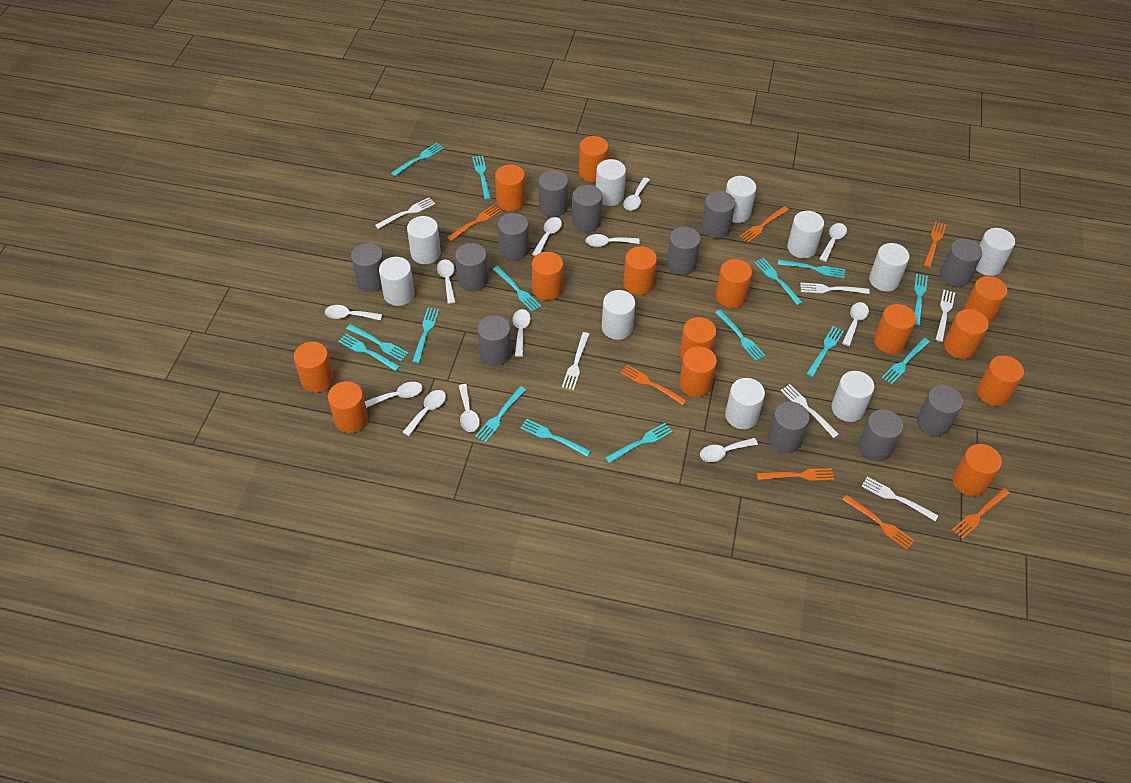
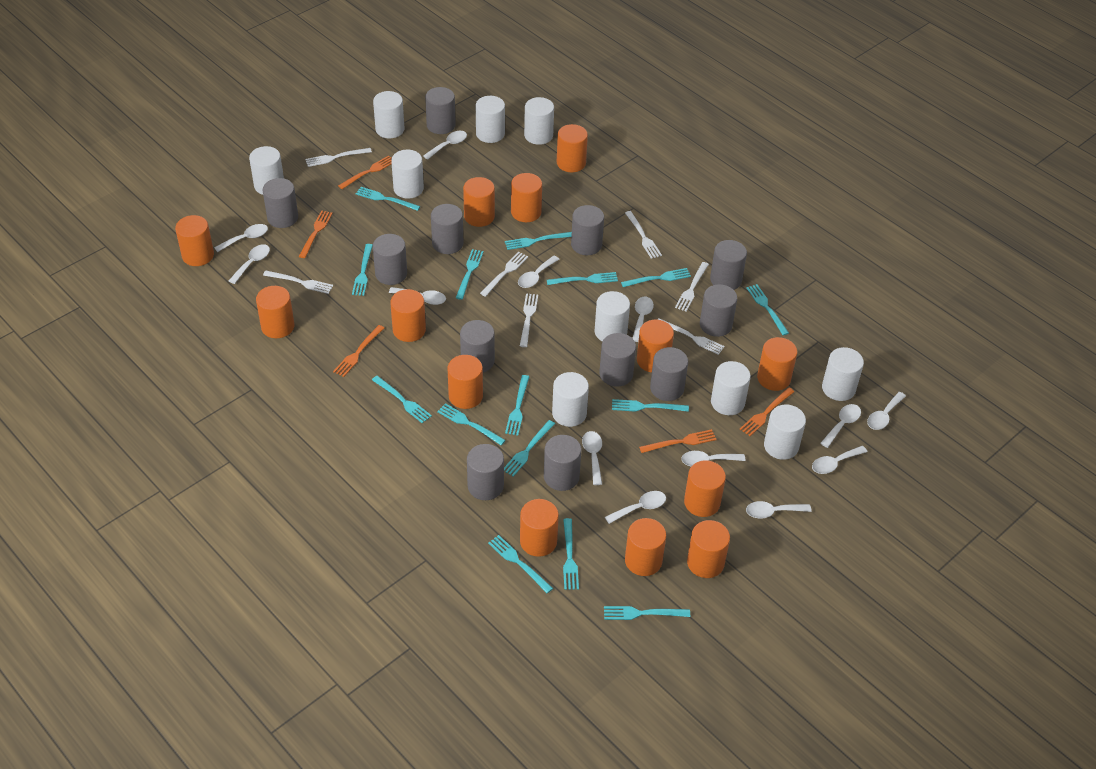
orange cylinder: [294,342,334,393] [328,381,368,433] [495,165,525,212] [532,252,563,301] [579,136,609,182] [623,246,657,295] [679,346,717,397] [680,317,716,361] [716,259,752,308] [874,304,916,354] [944,309,988,359] [953,444,1002,496] [963,276,1007,324] [977,355,1024,406] = 14 -> [175,215,214,266] [256,286,294,338] [390,289,426,342] [448,355,483,409] [463,177,495,227] [511,173,542,222] [520,499,559,557] [557,124,588,172] [625,518,666,576] [637,320,674,373] [684,460,726,517] [687,520,730,578] [757,337,797,391] = 13
orange fork: [447,205,502,241] [621,365,687,405] [739,206,789,243] [757,468,834,481] [842,495,915,550] [924,221,946,268] [952,488,1010,539] = 7 -> [299,210,333,258] [333,325,384,377] [338,156,392,189] [639,429,716,453] [740,388,794,436] = 5
white fork: [375,197,435,229] [562,332,590,390] [781,384,839,438] [800,283,870,294] [861,477,939,521] [936,290,955,342] = 6 -> [263,271,333,294] [305,148,372,167] [480,252,528,297] [520,293,538,347] [625,211,662,259] [657,318,724,355] [675,262,709,311] = 7
white spoon: [325,305,382,320] [365,382,423,408] [403,390,446,436] [437,259,455,304] [459,384,480,432] [513,309,531,357] [532,217,562,256] [586,234,640,247] [623,177,650,211] [700,438,758,462] [819,223,847,262] [842,302,869,346] = 12 -> [214,224,268,252] [229,244,270,284] [389,287,446,305] [423,131,467,160] [518,256,559,288] [582,431,602,485] [605,491,666,524] [632,297,654,342] [681,451,745,466] [746,501,812,518] [812,446,867,474] [820,404,861,448] [867,392,906,430] = 13

